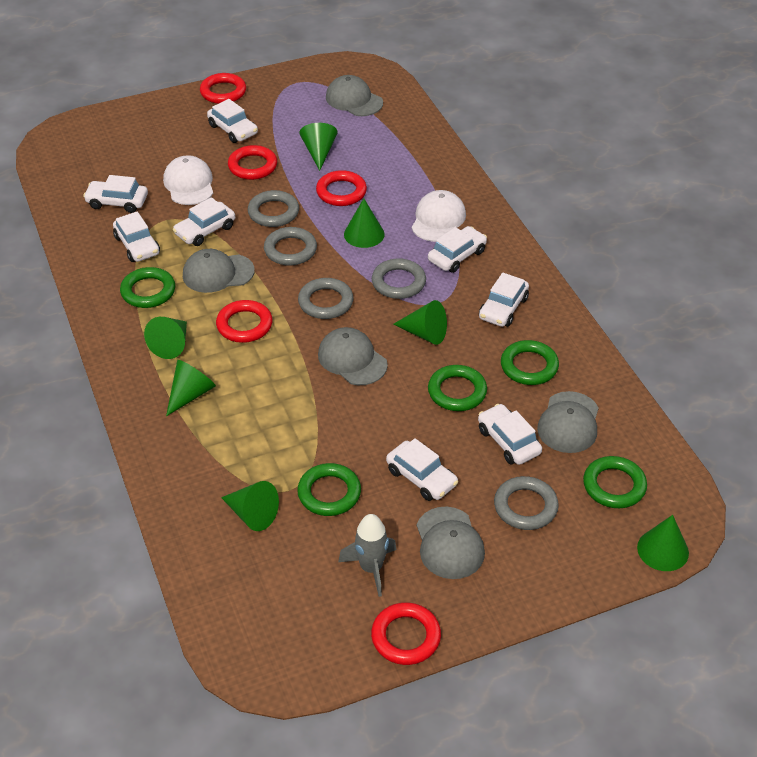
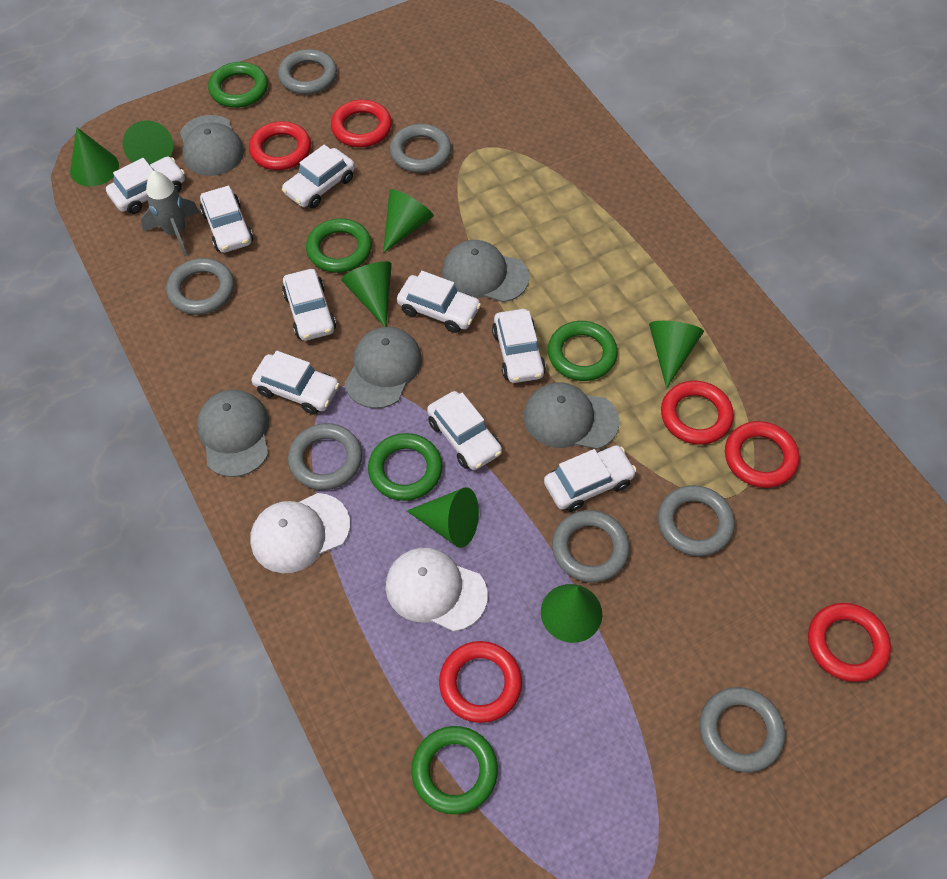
grey ring: [248,190,299,227] [264,227,317,266] [298,278,354,319] [372,258,426,299] [494,476,559,530] = 5 -> [166,258,234,315] [278,49,337,95] [288,423,362,490] [390,124,451,173] [552,510,630,583] [658,485,735,556] [700,687,785,773] = 7
red ring: [200,73,246,104] [216,300,273,343] [228,145,277,180] [316,170,367,206] [371,602,441,665] = 5 -> [249,121,311,170] [331,100,392,147] [439,641,522,723] [661,381,734,445] [725,421,799,488] [808,603,891,682] = 6
white car: [83,175,148,213] [113,211,160,262] [173,197,235,246] [207,99,258,143] [386,438,458,501] [428,226,487,273] [478,404,542,465] [479,273,529,327] = 8 -> [106,157,185,214] [200,186,253,253] [251,351,340,415] [282,145,355,208] [282,269,336,341] [397,271,481,333] [427,391,502,470] [492,309,546,383] [544,445,637,512] = 9

